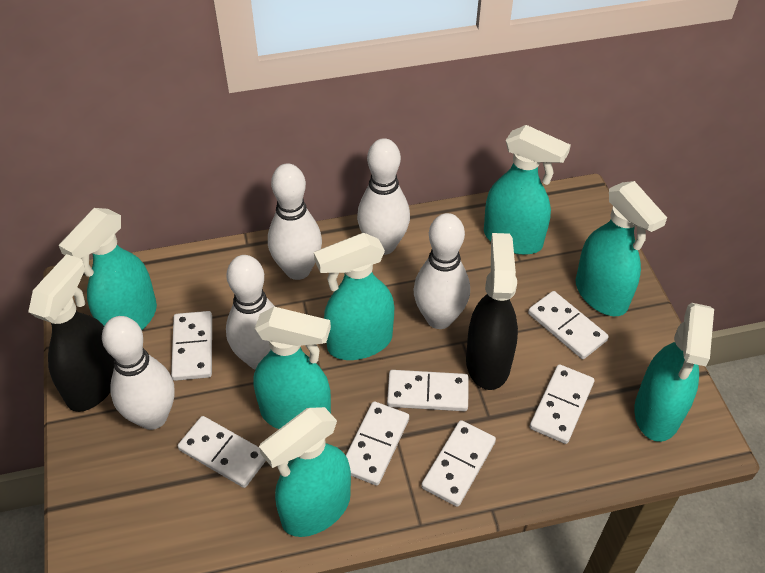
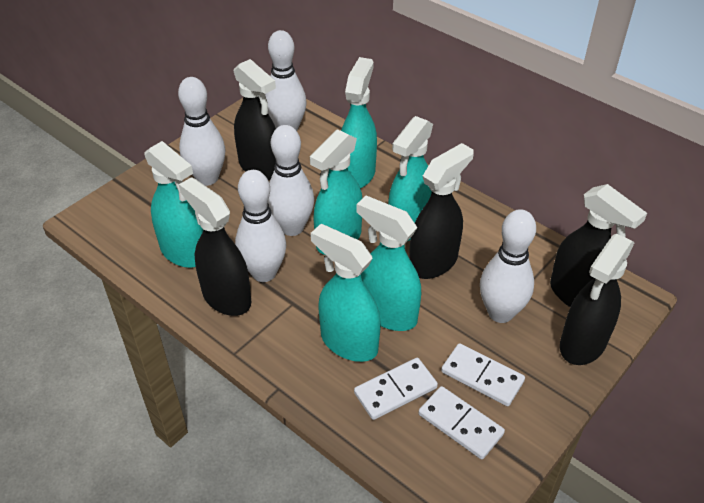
black spray bottle: [28,254,114,412] [466,233,518,390] = 2 -> [179,177,251,316] [234,59,276,180] [409,143,474,279] [550,184,647,307] [560,234,635,365] = 5
turquoise spray bottle: [59,208,157,330] [253,307,331,429] [259,407,351,537] [314,233,394,360] [484,125,571,255] [576,181,667,316] [634,303,714,442] = 7 -> [144,141,203,268] [310,129,362,255] [311,224,381,362] [341,57,377,188] [356,196,421,331] [388,116,433,241] = 6
white domino: [171,311,212,381] [178,416,266,488] [346,401,409,486] [387,370,469,411] [421,420,496,507] [528,291,609,359] [530,364,594,444] = 7 -> [354,358,438,420] [418,386,505,459] [441,343,525,406] = 3

